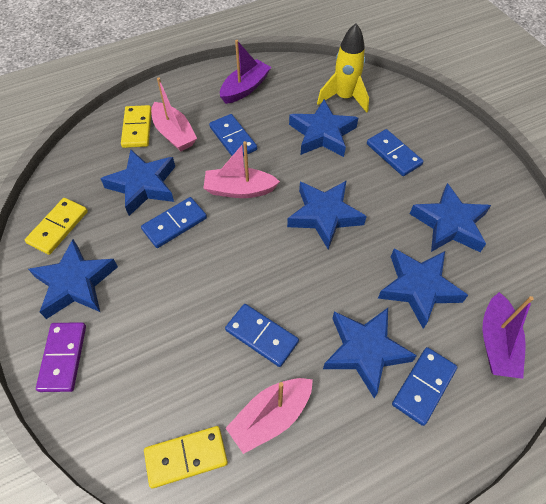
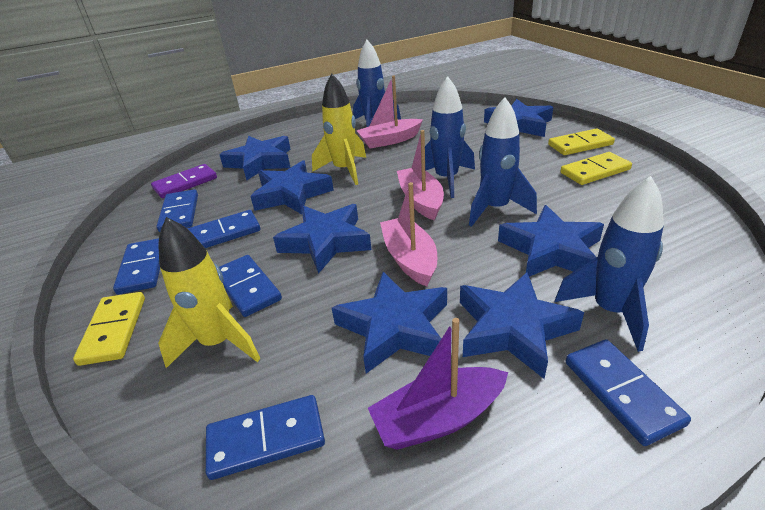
blue domino: [141,197,207,248] [209,114,257,156] [225,304,299,367] [367,129,423,176] [392,347,457,426] = 5 -> [113,238,160,295] [157,189,198,232] [187,210,260,248] [206,395,325,480] [219,255,282,317] [566,339,691,446] = 6
blue rocket: none = 0 -> [353,40,401,127] [425,76,475,198] [469,97,537,227] [555,176,664,352] = 4
purple boat: [220,40,271,104] [482,292,534,379] = 2 -> [368,318,508,450] = 1
yellow rocket: [317,23,369,113] = 1 -> [158,217,261,368] [312,74,366,185] = 2

